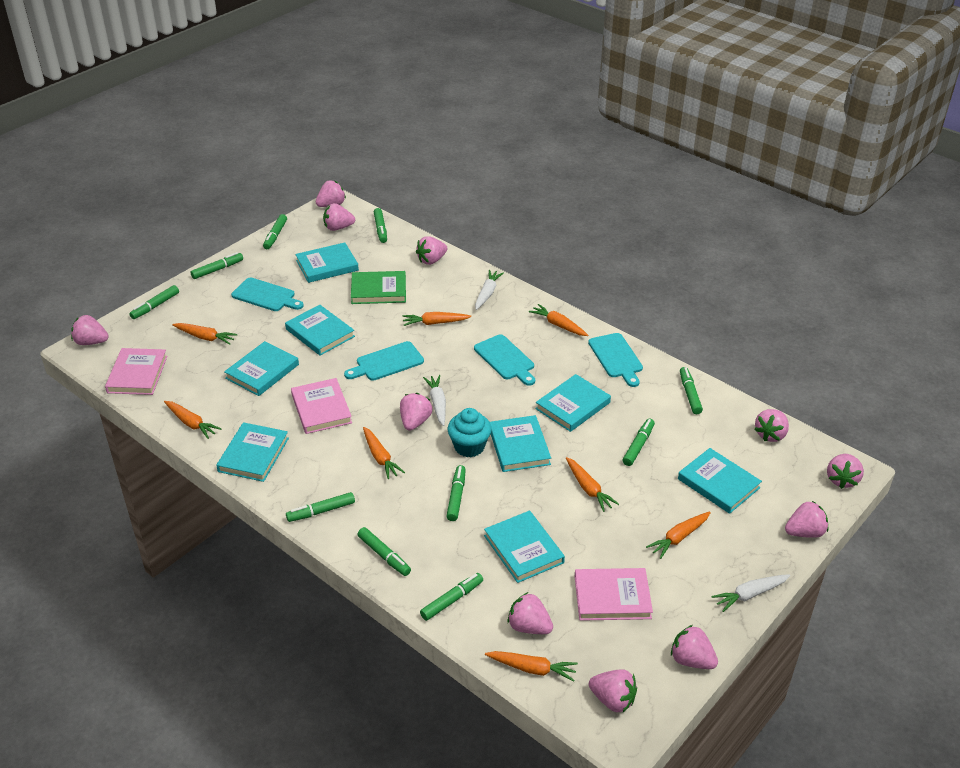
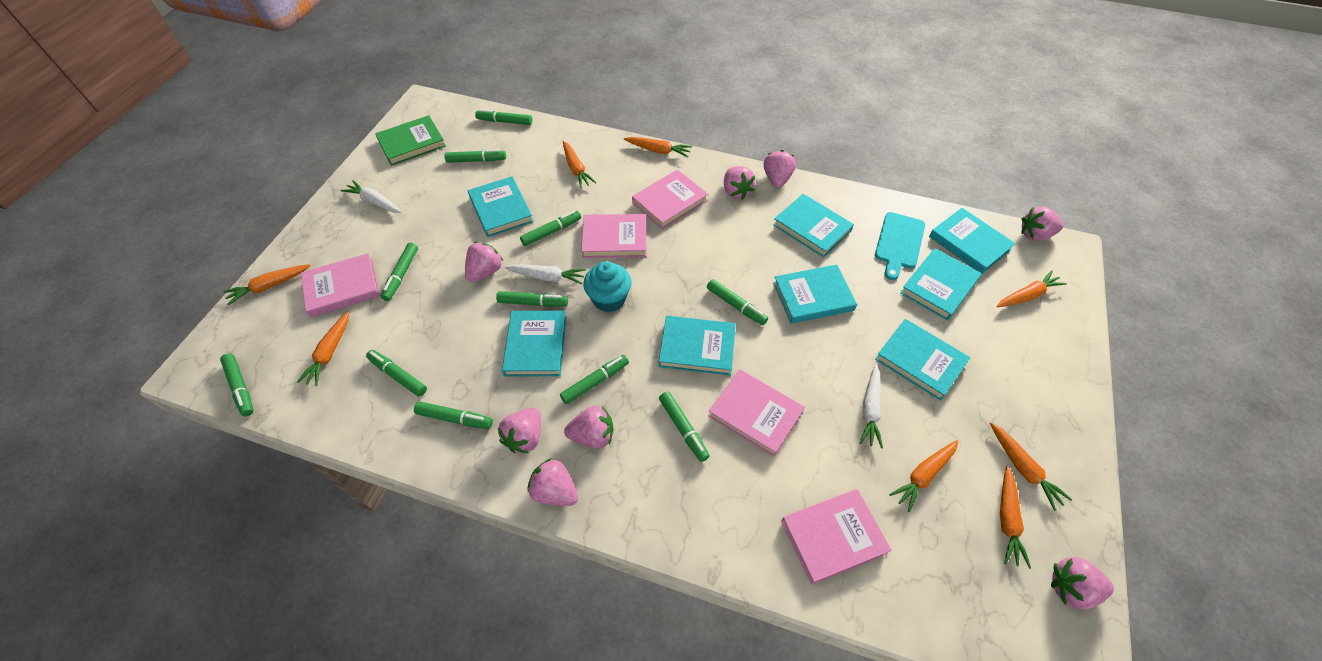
green marker: [129,285,179,319] [191,252,243,279] [263,214,287,249] [286,492,355,522] [357,527,411,576] [374,208,387,243] [420,573,483,621] [446,465,466,521] [623,419,655,466] [680,367,703,414] = 10 -> [220,354,253,416] [366,350,427,397] [381,243,418,301] [414,401,493,429] [444,149,506,163] [475,109,532,125] [496,291,568,307] [520,211,581,246] [560,355,629,404] [659,392,709,462] [707,279,768,325] = 11
pink book: [105,348,167,395] [291,378,352,434] [574,568,653,621] = 3 -> [301,253,380,317] [581,214,646,258] [632,169,708,229] [708,369,805,457] [781,489,892,585] = 5
pink strawberry: [71,315,109,345] [316,181,346,207] [323,203,355,231] [400,393,432,431] [416,236,448,265] [507,592,553,634] [589,669,637,712] [671,625,718,669] [754,409,789,442] [785,501,828,538] [827,454,864,489] = 11 -> [465,242,503,282] [498,408,541,453] [528,458,578,506] [564,406,614,449] [724,166,756,199] [764,150,796,188] [1021,206,1063,241] [1051,557,1114,610] = 8
turquoise cutting board: [231,277,304,311] [344,341,424,381] [474,334,535,386] [588,333,643,387] = 4 -> [875,212,925,280] = 1

